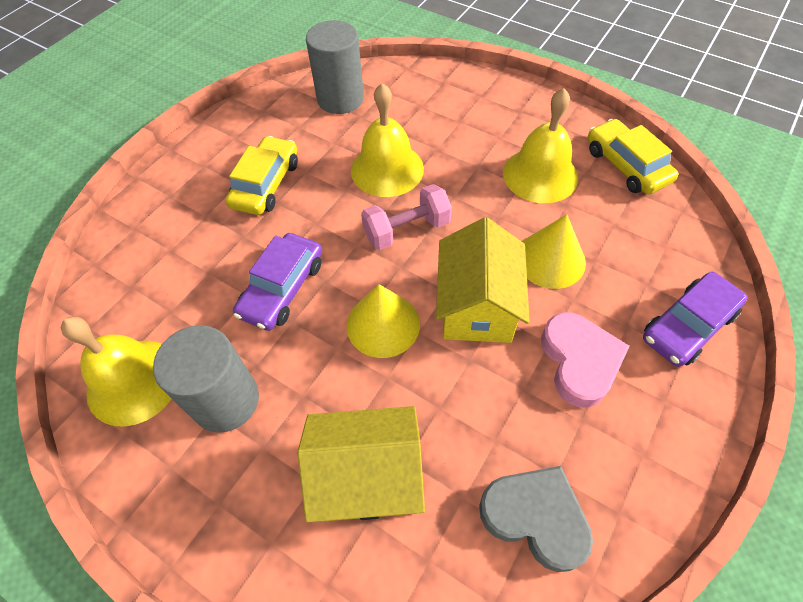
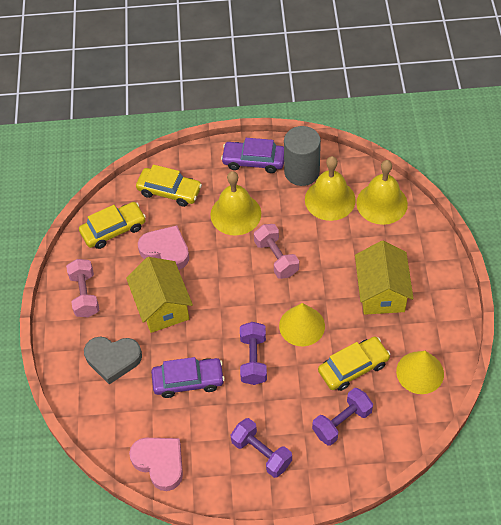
grey cylinder: [153,325,259,433] [306,20,364,114] = 2 -> [284,126,321,186] = 1
pink dumbbell: [361,184,452,250] = 1 -> [66,259,99,317] [254,224,299,279] = 2
pink heart: [541,312,629,407] = 1 -> [129,438,183,491] [138,225,189,270] = 2
purple dumbbell: none = 0 -> [231,418,292,478] [240,322,267,385] [312,388,373,446] = 3
yellow car: [226,136,298,215] [588,119,678,195] = 2 -> [79,202,146,249] [136,165,202,207] [318,337,390,391] = 3

